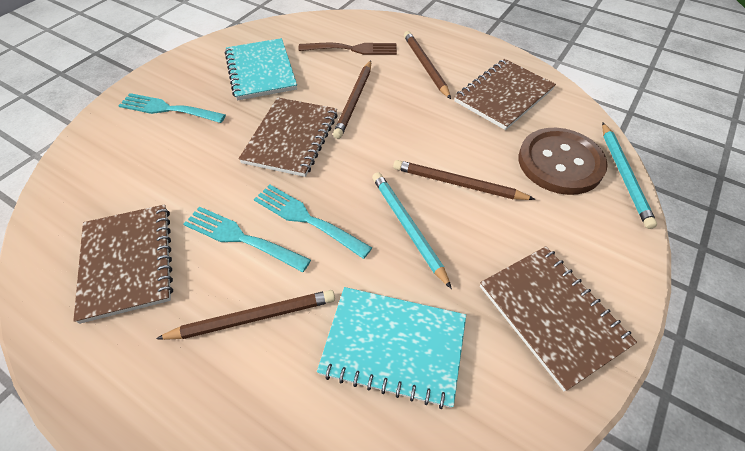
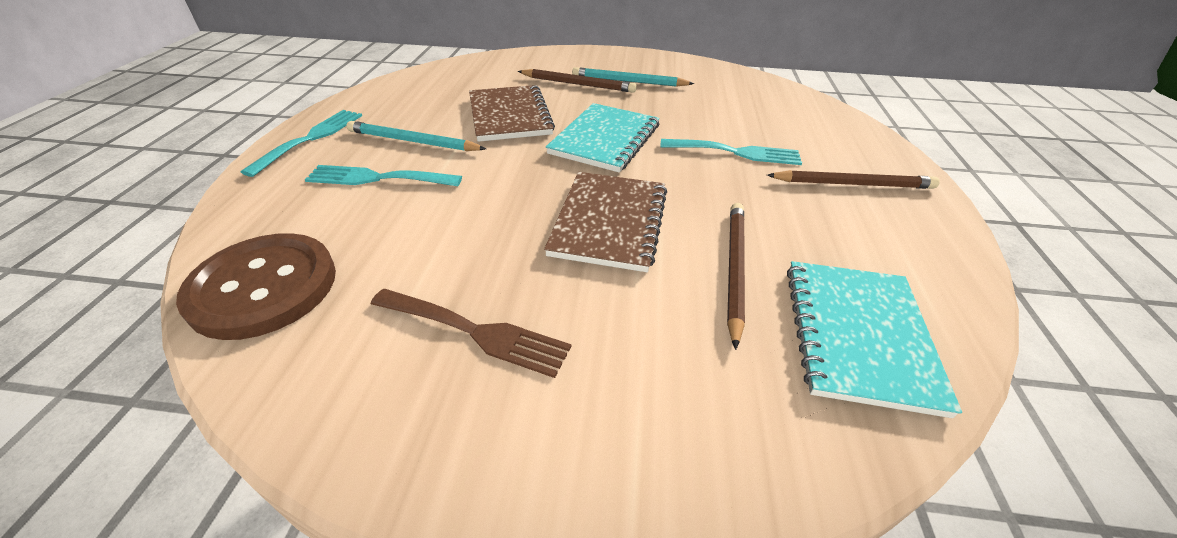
brown notebook: [73,204,173,324] [239,97,338,177] [454,59,556,130] [480,246,637,392] = 4 -> [469,85,555,142] [544,172,667,272] = 2
brown pencil: [156,290,335,340] [333,60,371,139] [393,160,535,200] [404,31,451,99] = 4 -> [518,69,637,93] [727,203,745,350] [767,170,940,189] = 3

